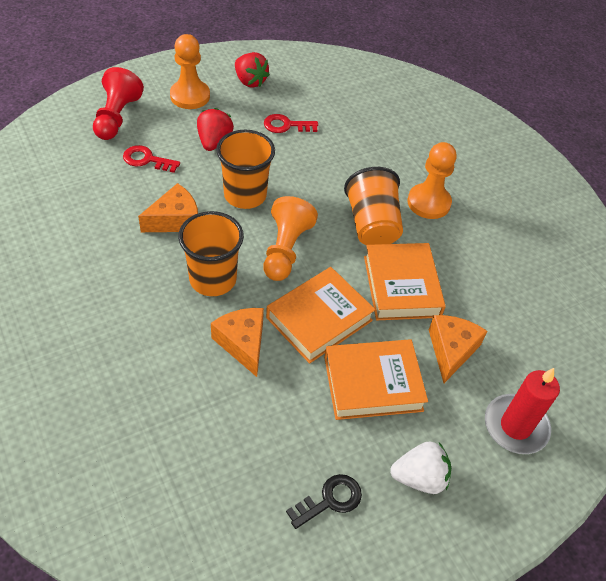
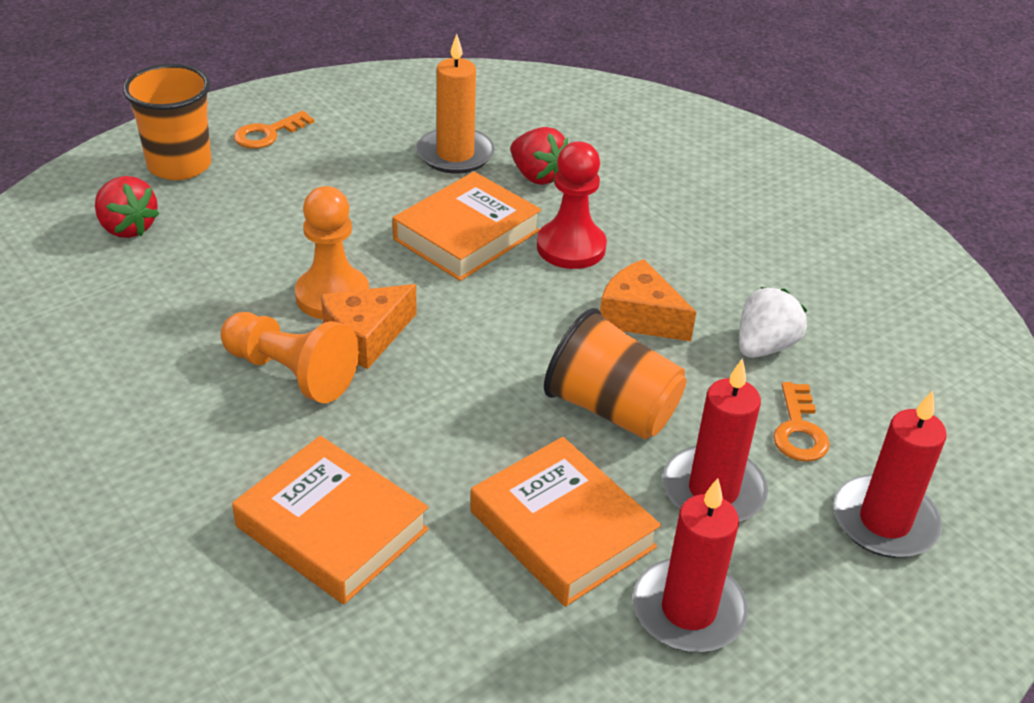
black key: [286,474,362,529] = 1 -> none = 0
orange candle: none = 0 -> [416,34,495,174] = 1
orange cheese: [138,183,198,232] [211,308,264,377] [429,315,487,383] = 3 -> [321,284,417,369] [600,259,696,342] = 2
orange cup: [178,211,244,296] [216,130,275,209] [344,167,403,245] = 3 -> [123,64,212,180] [544,308,686,439] = 2
orange key: none = 0 -> [234,111,315,149] [773,382,830,462] = 2
orange pawn: [170,34,210,109] [263,196,318,281] [408,142,457,219] = 3 -> [221,312,359,403] [295,186,369,319] = 2
red candle: [485,368,560,454] = 1 -> [633,478,749,652] [662,358,768,522] [833,390,947,558] = 3
red key: [123,145,180,173] [264,114,318,133] = 2 -> none = 0

